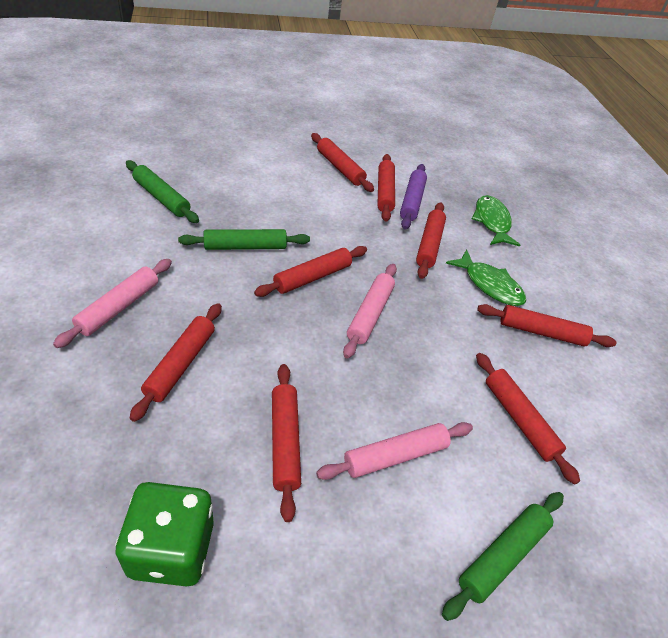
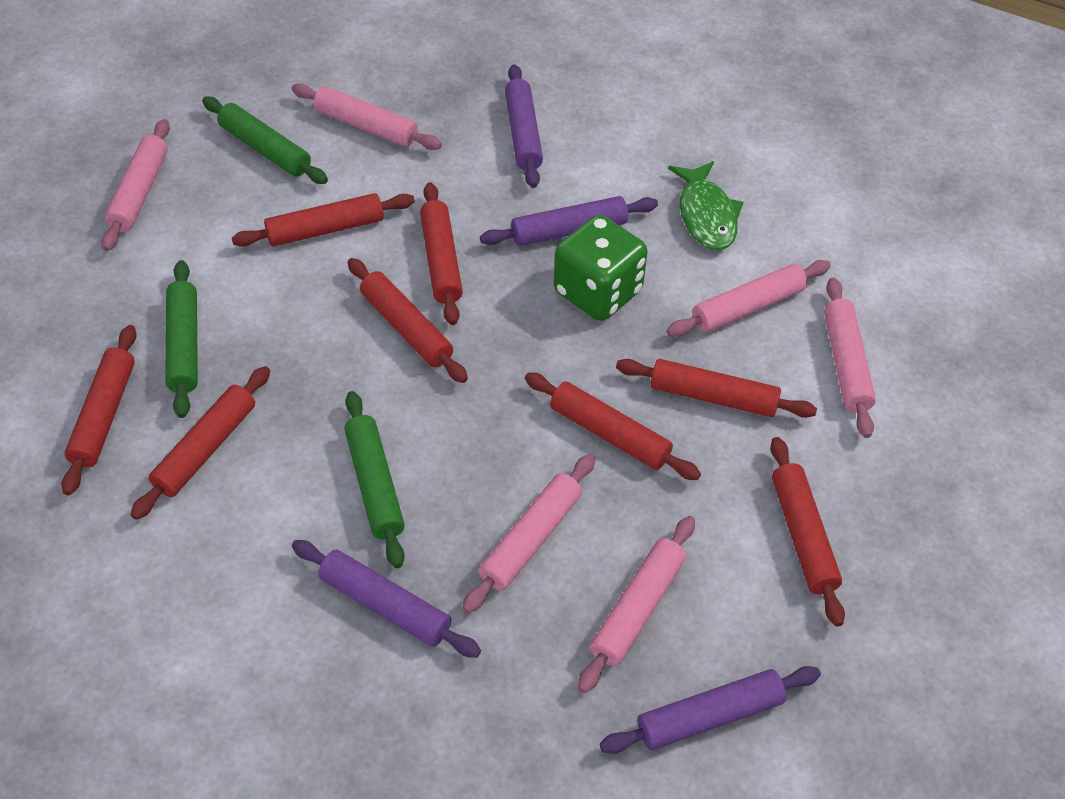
green fish: [446,250,526,306] [472,195,520,246] = 2 -> [668,161,743,250] = 1
pink rolling pin: [53,259,172,348] [316,422,473,480] [343,264,397,358] = 3 -> [101,119,170,251] [291,83,442,150] [462,454,595,614] [578,516,695,693] [667,260,831,337] [824,278,876,438] = 6
purple rolling pin: [400,164,427,230] = 1 -> [292,540,481,658] [480,196,658,246] [505,64,543,188] [600,666,821,754] = 4

